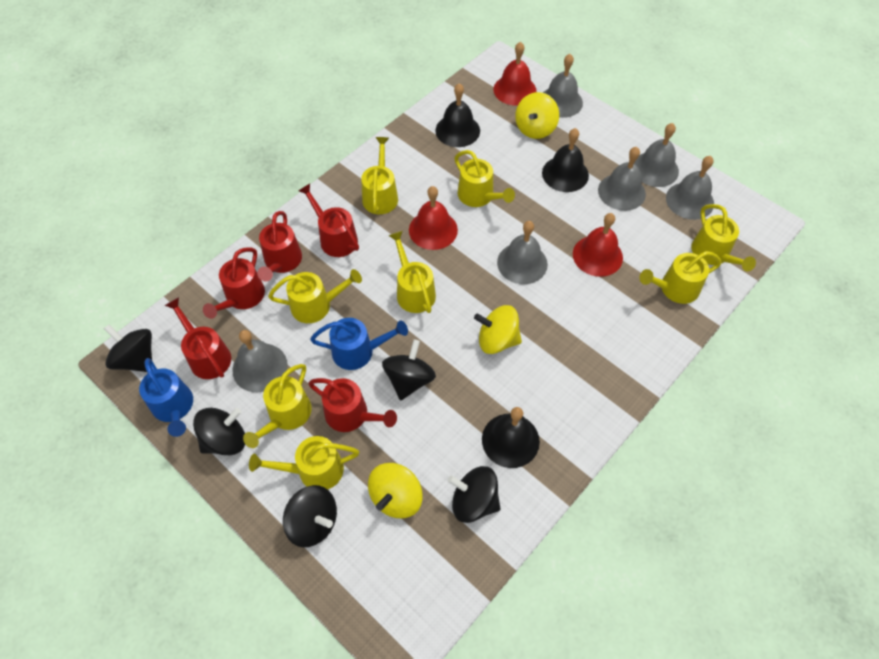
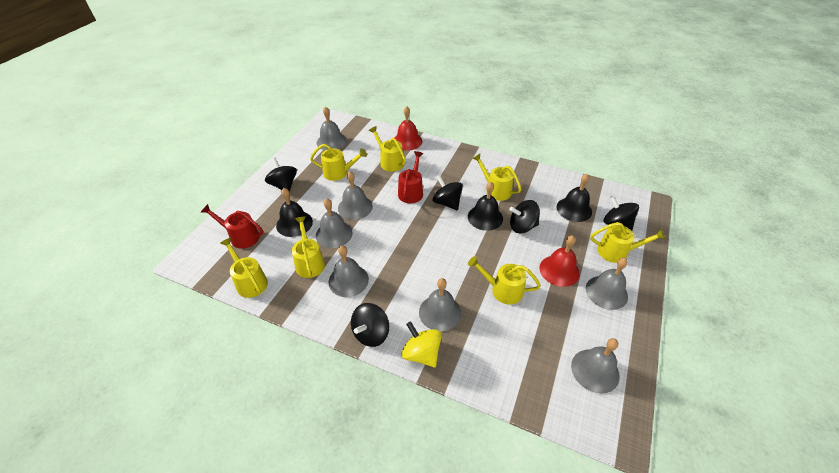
blue watering can: [139,358,193,437] [310,318,408,370] = 2 -> none = 0
grey bell: [232,330,288,392] [497,221,548,284] [543,54,583,118] [598,147,646,211] [634,123,679,187] [666,156,714,220] = 6 -> [316,198,353,248] [317,107,347,150] [328,245,369,297] [338,172,373,220] [419,278,461,331] [571,338,619,394] [586,258,628,310] = 7
red bell: [409,186,458,250] [493,42,536,106] [573,213,623,277] = 3 -> [395,106,422,151] [540,235,580,287] = 2
red watering can: [165,297,231,379] [203,247,265,319] [257,211,302,282] [298,184,359,257] [308,378,397,432] = 5 -> [201,204,263,249] [398,151,423,204] = 2
yellow spinning top: [368,463,423,518] [474,305,522,354] [515,92,559,139] = 3 -> [401,321,442,367] = 1
yellow watering can: [243,364,312,448] [249,436,359,490] [268,269,362,323] [361,137,398,214] [388,231,436,313] [454,150,515,207] [639,251,721,304] [691,204,756,272] = 8 -> [220,237,268,298] [292,216,325,278] [310,144,367,181] [369,126,406,172] [468,256,541,305] [472,154,522,201] [590,222,665,263] = 7

